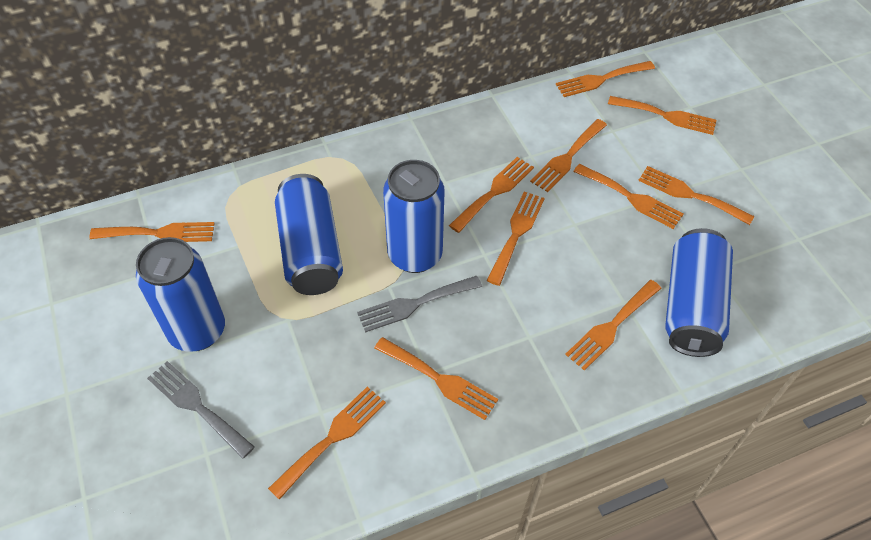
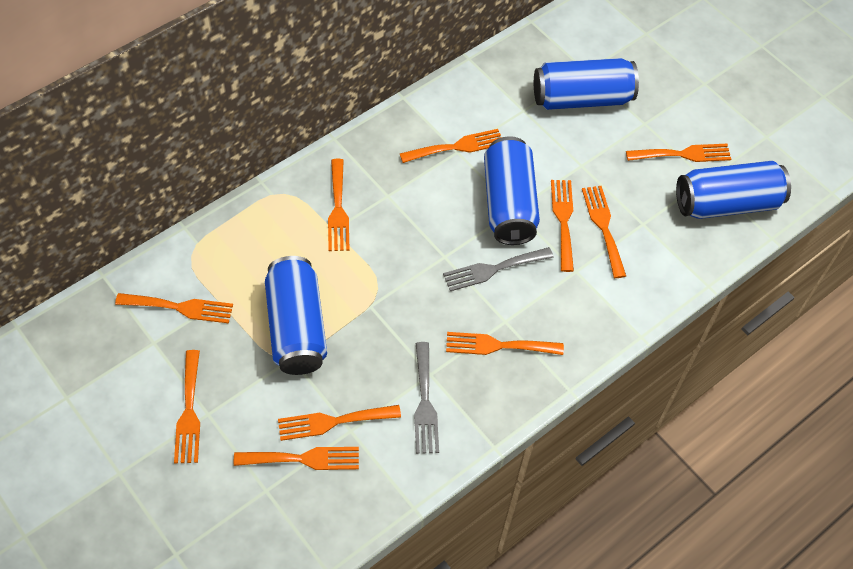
orange fork: [89,222,215,242] [268,387,386,500] [374,337,498,420] [449,157,534,233] [487,192,545,286] [530,119,607,192] [556,61,655,97] [565,280,662,371] [573,164,684,229] [608,96,716,135] [638,166,754,225] = 11 -> [115,293,233,323] [174,350,200,463] [234,447,359,470] [278,405,401,441] [328,159,350,251] [400,129,502,163] [446,332,564,355] [551,180,574,272] [582,186,626,278] [626,144,731,162] = 10

